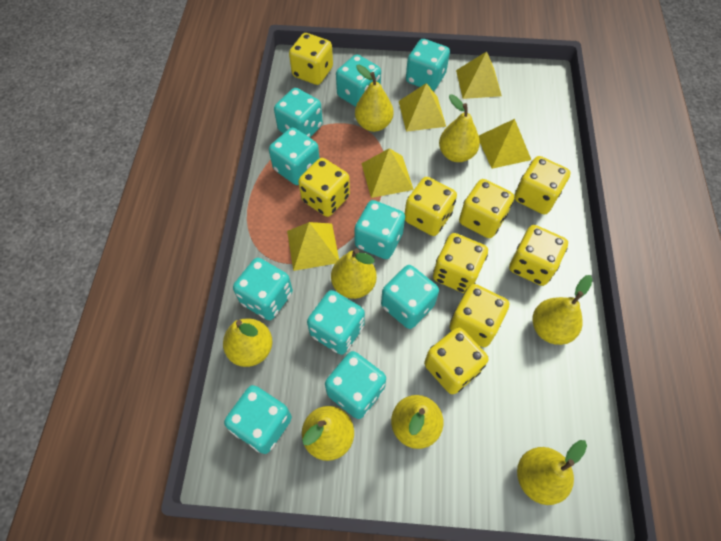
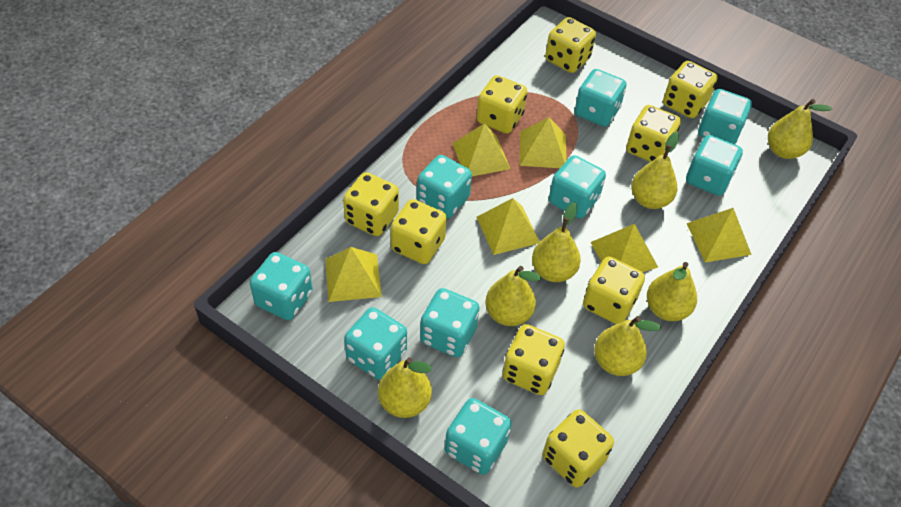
turquoise dice: [224,385,292,454] [233,258,293,320] [269,127,319,185] [274,88,323,137] [307,290,365,355] [325,351,386,419] [336,54,381,107] [354,200,405,259] [381,265,439,329] [406,39,450,91] = 10 -> [250,252,313,320] [344,307,407,380] [417,155,472,218] [420,288,480,357] [445,398,512,475] [549,155,606,218] [574,69,627,127] [686,135,743,196] [698,89,752,144] = 9
yellow pear: [223,318,272,367] [302,406,354,461] [331,248,377,299] [355,65,393,132] [391,395,444,449] [439,94,480,162] [517,440,587,505] [533,275,592,345] = 8 -> [378,357,432,418] [485,266,541,326] [532,202,581,282] [594,316,661,376] [631,132,679,209] [647,262,697,321] [768,99,832,159] = 7
yellow pyramid: [287,222,339,271] [361,148,414,198] [399,83,446,132] [456,51,502,99] [479,119,531,169] = 5 -> [325,247,382,302] [452,123,510,176] [477,198,540,255] [520,117,567,168] [590,224,658,272] [686,208,752,262] = 6

